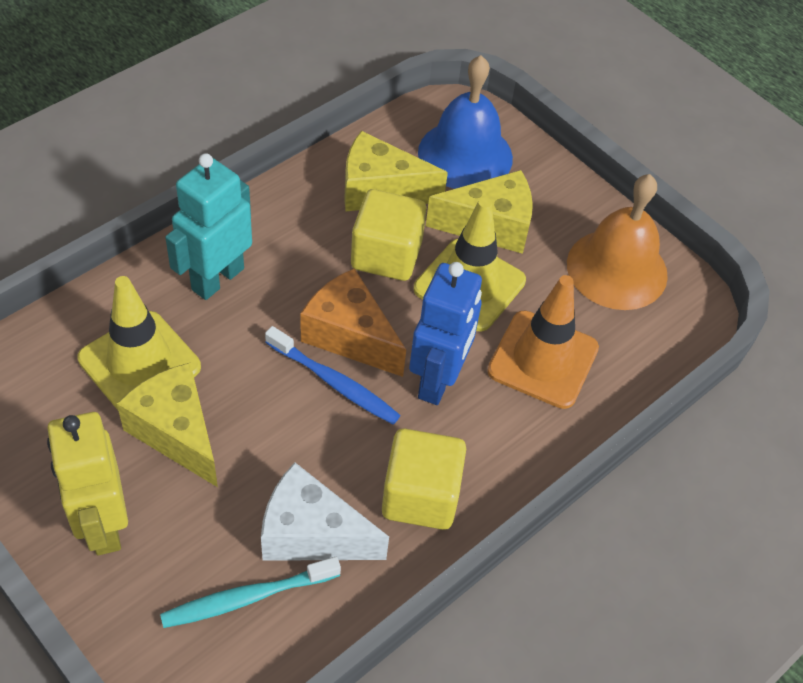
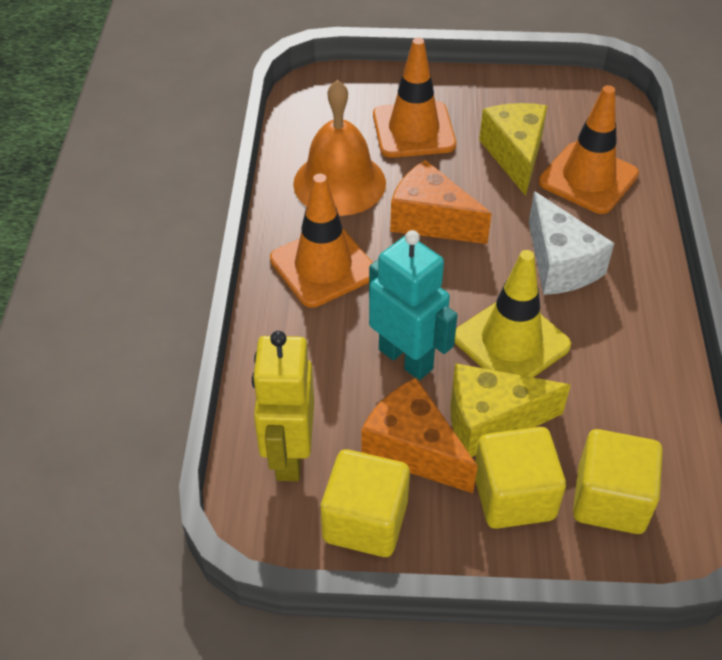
blue bell: [418,55,513,189] = 1 -> none = 0
blue robot: [409,262,482,405] = 1 -> none = 0
blue toothbrush: [265,326,401,425] = 1 -> none = 0
orange cheese: [300,268,406,377] = 1 -> [361,378,478,493] [390,160,492,244] = 2
orange traffic cone: [487,275,599,409] = 1 -> [270,173,373,308] [373,38,456,158] [539,85,639,214] = 3
turquoise toothbrush: [160,557,341,628] = 1 -> none = 0
yellow cheese: [117,363,218,487] [344,131,448,211] [426,170,533,254] = 3 -> [450,363,571,457] [479,103,547,196] = 2
yellow cube: [351,189,426,281] [382,428,466,530] = 2 -> [321,449,410,557] [475,427,566,529] [573,429,663,534] = 3
yellow traffic cone: [77,276,201,410] [414,197,526,331] = 2 -> [455,250,571,377] = 1

